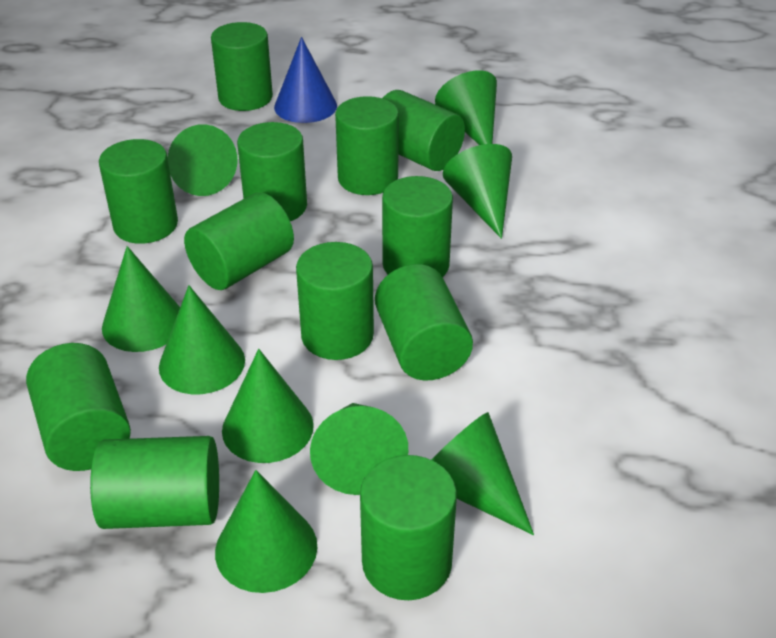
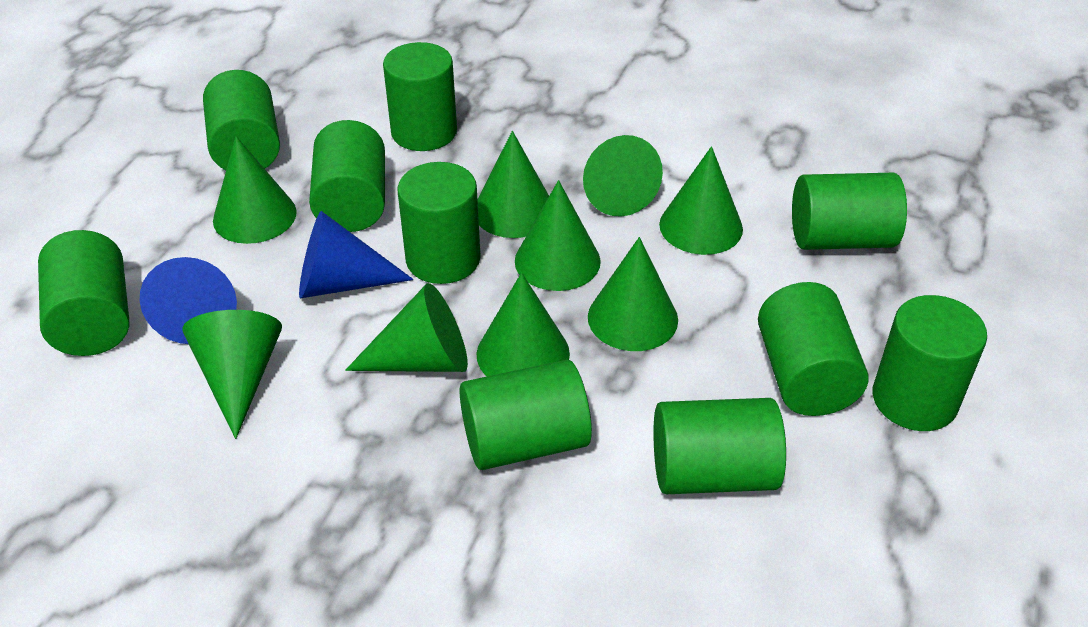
blue cone: [274,37,337,123] = 1 -> [140,257,237,344] [299,211,413,298] = 2
green cylinder: [26,343,131,471] [90,436,219,529] [99,139,178,244] [184,192,294,290] [211,22,273,111] [237,122,307,221] [296,242,374,360] [335,96,399,195] [360,455,457,600] [375,264,473,381] [382,90,465,171] [382,176,453,277] = 12 -> [38,230,130,356] [203,70,280,170] [309,120,385,232] [383,42,457,151] [397,162,481,284] [460,360,592,470] [653,398,786,494] [758,282,869,416] [792,173,907,250] [872,295,987,431] = 10

